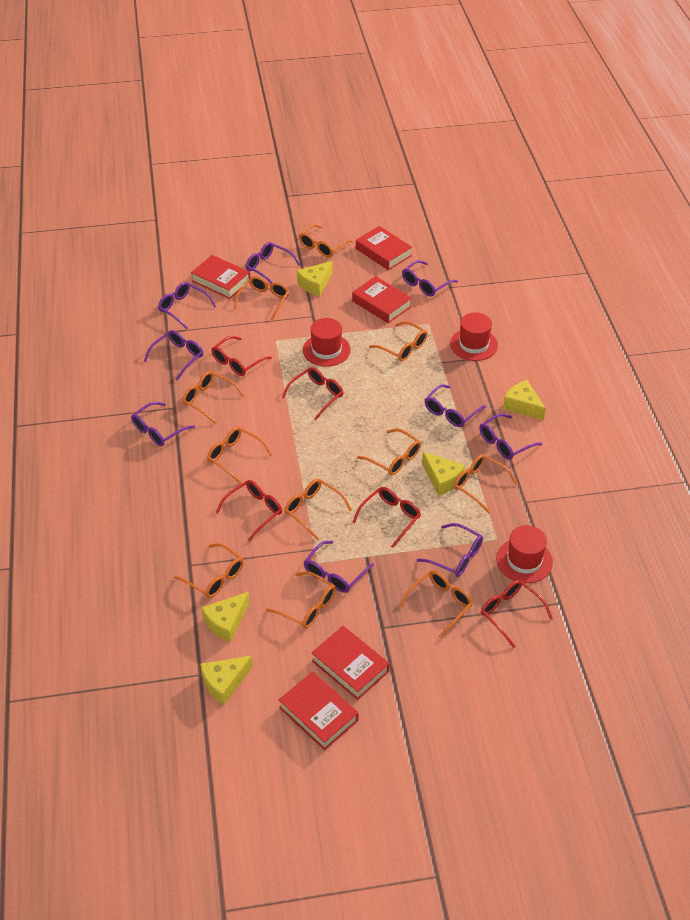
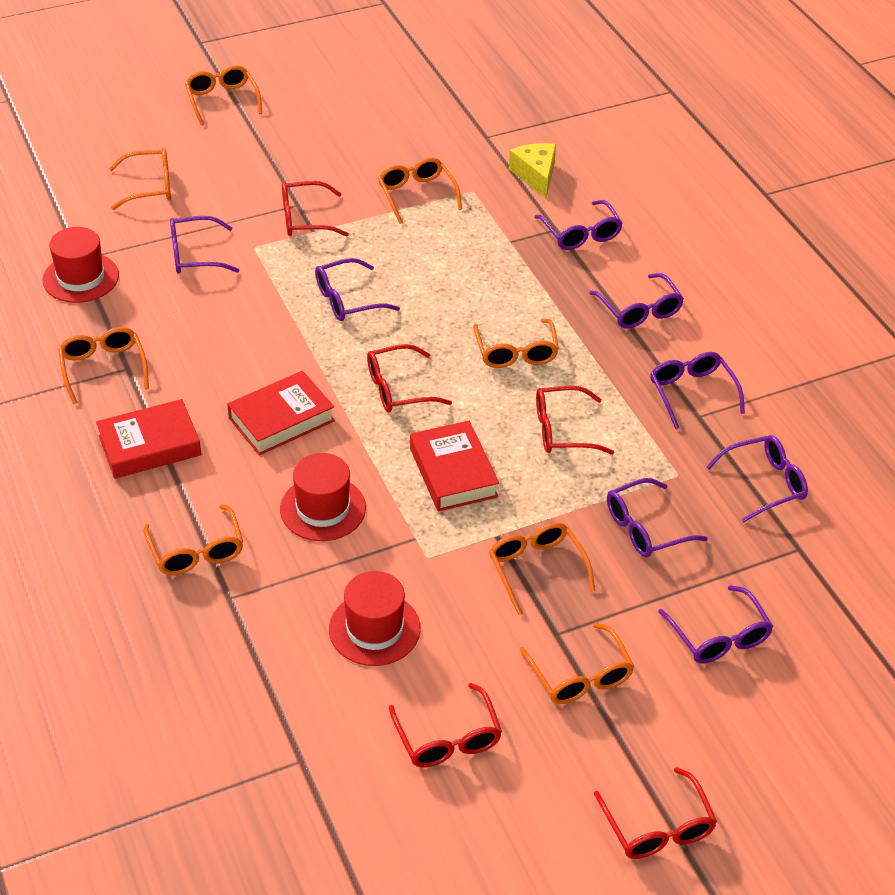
orange glasses: [174,543,244,598] [182,371,244,424] [207,427,272,484] [234,276,289,321] [266,571,336,629] [285,479,352,540] [299,224,353,258] [357,428,421,475] [369,321,428,362] [399,570,473,638] [454,454,518,513] = 11 -> [58,327,149,404] [109,148,171,210] [143,504,243,575] [185,65,262,125] [378,157,462,224] [473,319,559,368] [489,523,595,615] [520,623,634,704] = 8
purple glasses: [131,402,195,446] [144,330,203,381] [158,282,216,329] [246,242,301,284] [304,541,374,593] [402,260,458,297] [417,523,483,577] [424,384,486,427] [479,413,542,460] = 9 -> [170,216,239,274] [315,258,400,321] [534,200,623,250] [590,273,684,329] [607,478,708,557] [650,352,745,429] [658,585,773,664] [706,435,808,522] = 8
red book: [191,255,250,299] [279,672,359,750] [312,626,390,700] [352,276,412,323] [356,226,412,270] = 5 -> [96,399,201,479] [227,371,335,455] [410,421,499,512] = 3
yellow cheese: [200,655,253,705] [201,592,250,642] [297,261,333,296] [422,452,465,496] [503,380,546,420] = 5 -> [509,143,556,198] = 1

